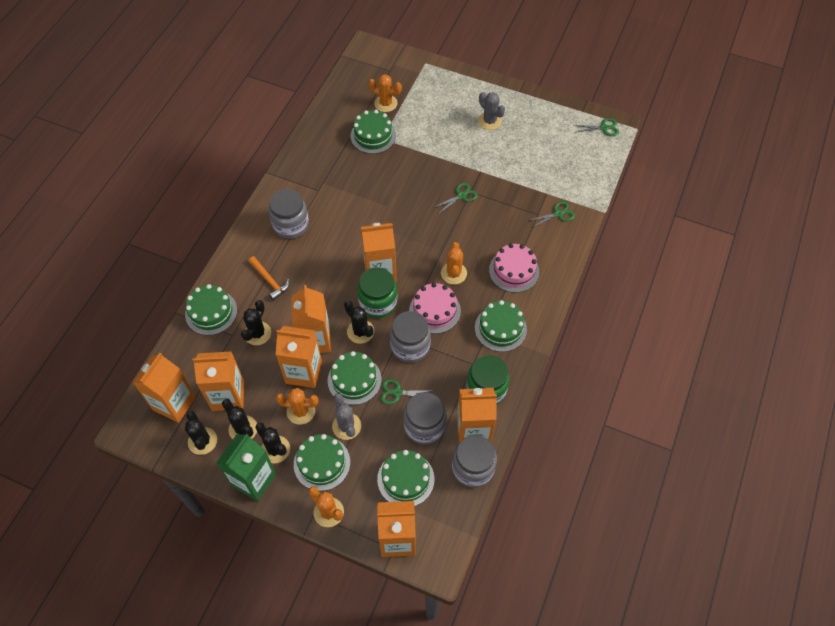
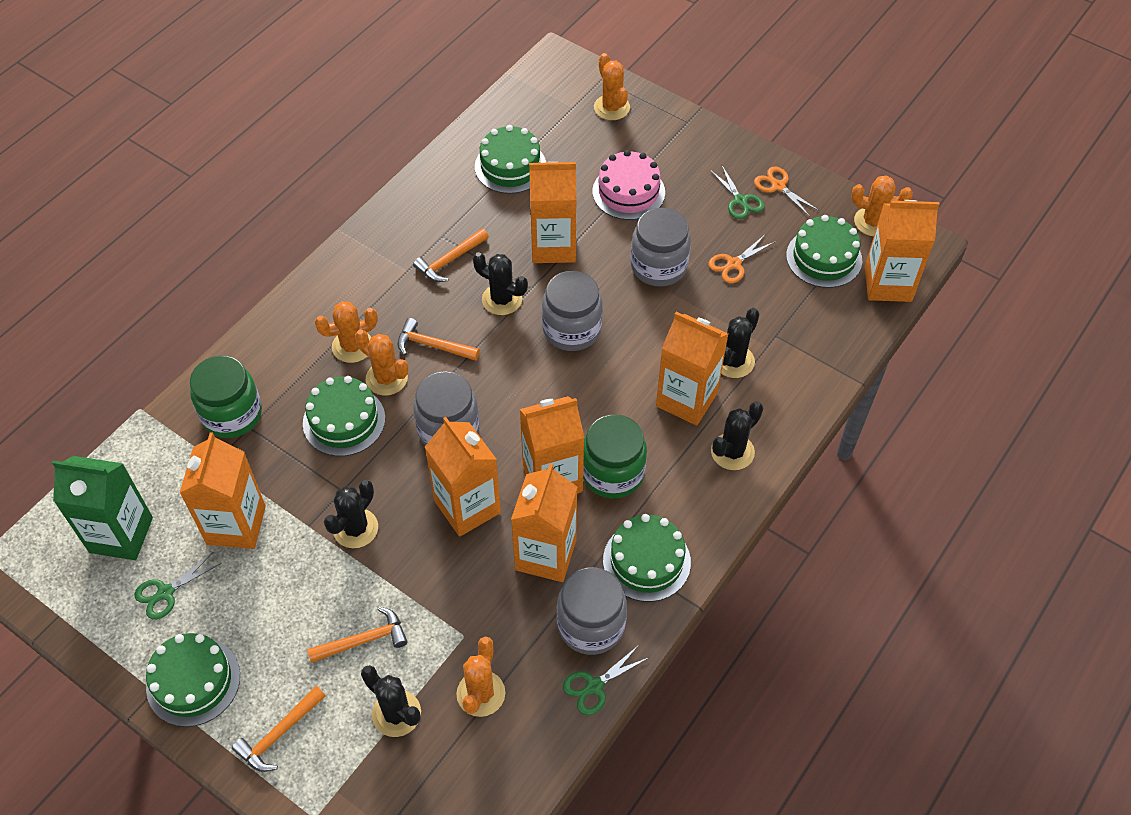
green cake: [185,284,237,335] [294,434,350,491] [328,351,381,405] [350,110,396,154] [377,450,435,506] [475,300,527,352] = 6 -> [146,633,240,727] [303,376,385,456] [475,125,546,194] [603,514,691,602] [786,215,862,288] = 5
green scissors: [380,379,435,405] [433,182,478,213] [527,201,575,228] [573,118,619,136] = 4 -> [134,553,222,620] [563,645,650,715] [710,166,765,219] = 3
grey cactus: [332,393,361,440] [478,92,505,130] = 2 -> none = 0
orange cactus: [276,388,319,424] [309,486,344,527] [369,74,402,112] [441,242,467,285] = 4 -> [315,302,378,363] [355,330,408,396] [456,637,505,717] [594,53,630,120] [851,176,913,236] = 5
orange hammer: [248,256,290,301] = 1 -> [232,686,326,772] [307,606,408,663] [398,318,480,361] [413,228,489,282] = 4
orange scissors: none = 0 -> [708,235,776,283] [754,166,819,217] = 2
pink cake: [409,283,461,334] [489,244,539,293] = 2 -> [592,150,665,220] = 1

